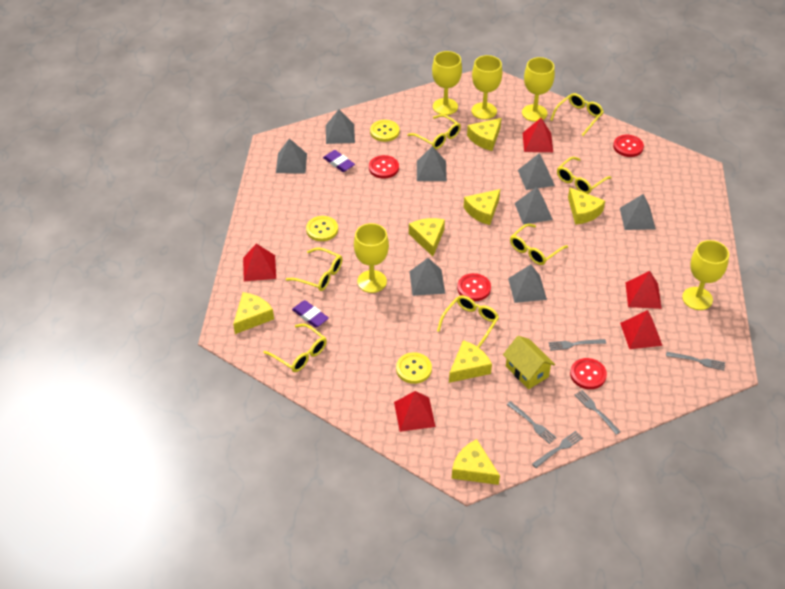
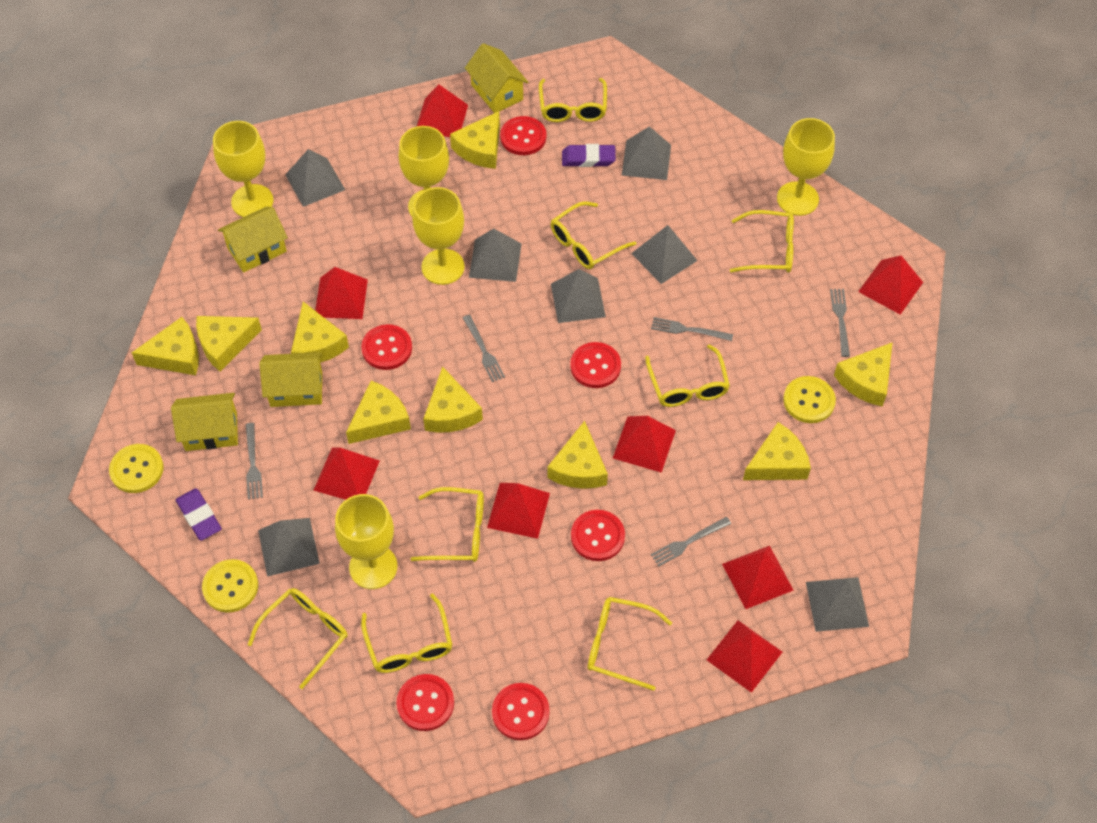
grey pyramid: [276,138,307,173] [326,109,355,144] [409,258,445,296] [417,146,447,181] [508,265,547,303] [515,187,553,224] [518,153,555,190] [620,194,656,230] = 8 -> [258,518,320,577] [285,149,345,207] [469,228,521,282] [551,269,606,323] [622,126,671,180] [631,225,698,284] [806,577,869,632] = 7
red button: [369,155,399,179] [457,273,491,301] [570,358,607,389] [613,135,644,157] = 4 -> [361,324,412,370] [397,674,454,731] [492,683,550,740] [500,116,546,155] [570,342,621,388] [571,510,625,561] = 6
red pyramid: [243,244,276,281] [394,391,436,432] [523,118,553,152] [620,310,663,349] [625,271,662,309] = 5 -> [313,447,380,500] [315,267,368,319] [417,84,468,137] [487,483,550,539] [613,416,676,473] [707,620,782,693] [722,546,794,609] [858,256,923,315] = 8
yellow cheese: [233,292,274,334] [409,218,445,256] [449,340,492,383] [452,439,500,485] [464,189,500,225] [467,118,501,151] [568,188,605,225] = 7 -> [132,317,199,375] [196,316,262,372] [291,302,349,363] [346,381,411,444] [423,366,483,433] [450,111,500,169] [547,421,608,489] [743,422,811,480] [834,343,892,406] = 9
yellow glasses: [263,324,327,372] [286,248,342,291] [407,114,461,149] [437,295,499,348] [510,224,568,265] [550,93,604,136] [557,157,611,194] = 7 -> [248,588,348,689] [361,593,452,673] [410,487,484,562] [539,78,607,122] [551,201,636,269] [588,597,672,691] [645,344,730,407] [730,210,794,273] = 8
yellow house: [503,336,555,389] = 1 -> [171,393,238,451] [218,207,288,273] [259,352,322,407] [465,43,528,113] = 4

